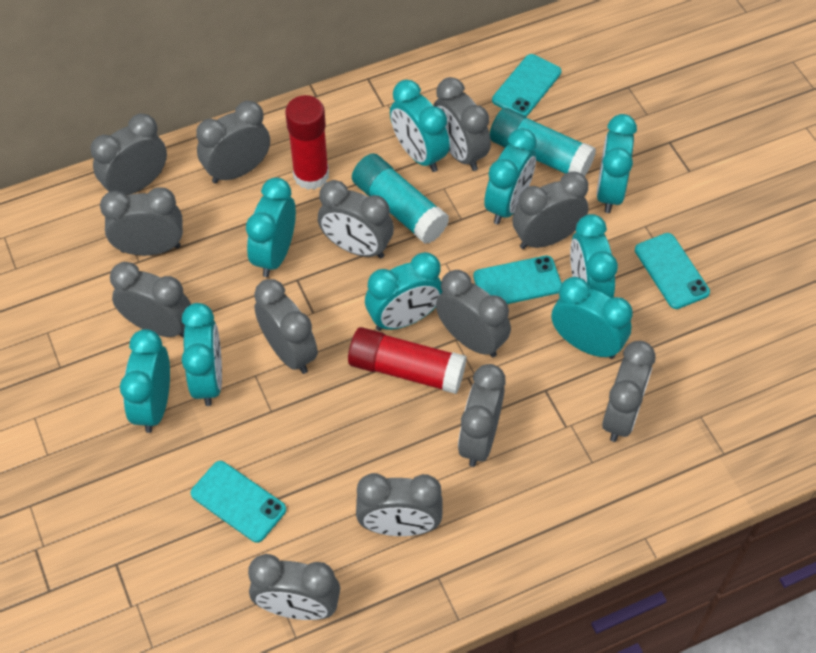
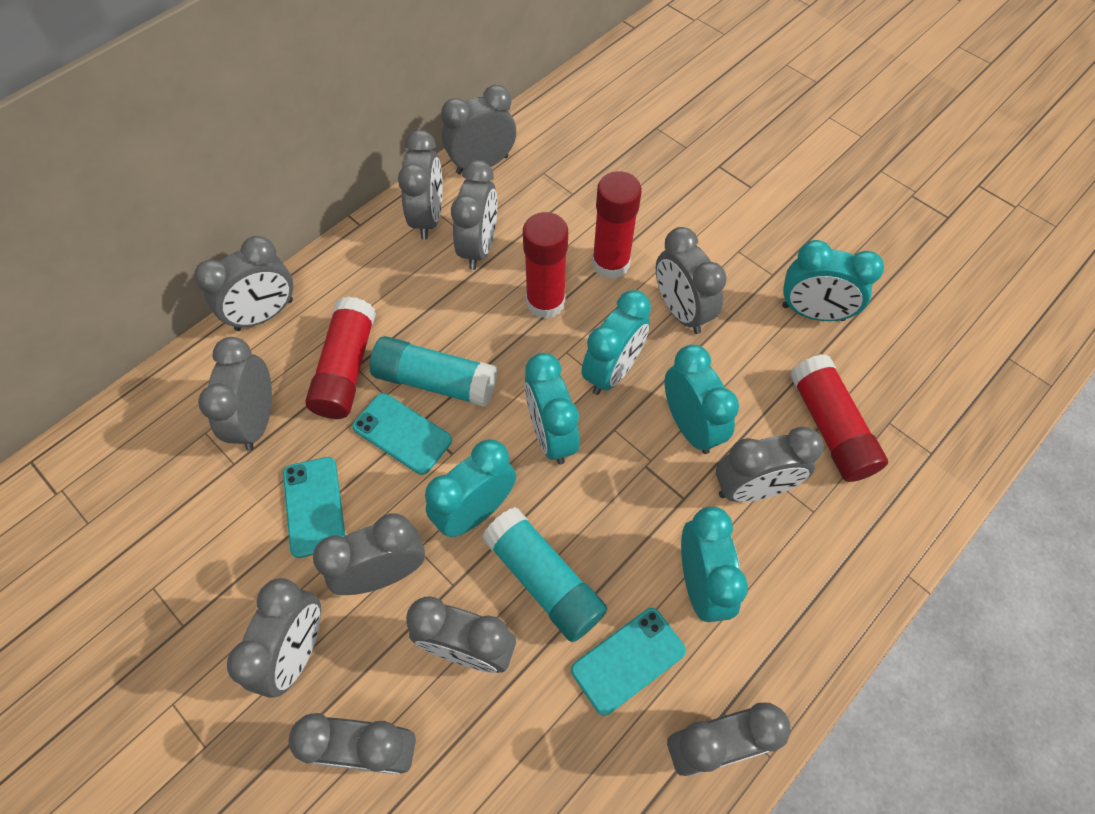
grey clock: [91,114,167,195] [100,187,183,256] [110,262,191,338] [196,101,270,184] [248,554,340,620] [254,279,318,374] [318,180,394,259] [356,473,443,536] [433,77,491,171] [436,270,511,357] [458,364,506,467] [512,171,588,249] [602,341,656,442] = 13 -> [194,236,293,331] [198,337,272,451] [227,578,321,698] [289,713,416,774] [313,513,425,595] [398,130,443,240] [406,596,516,673] [441,85,516,175] [451,160,497,270] [656,227,727,334] [667,703,791,776] [716,427,824,502] = 12
red glue stick: [285,95,329,190] [348,327,467,394] = 2 -> [305,296,376,419] [523,212,568,319] [592,171,642,279] [790,354,888,482] = 4
turquoise clock: [120,329,170,433] [182,303,222,406] [246,177,296,277] [365,252,442,331] [390,80,450,172] [484,128,537,224] [552,277,633,359] [570,214,618,298] [597,114,637,213] = 9 -> [425,439,516,537] [524,353,579,464] [582,290,651,395] [665,345,739,454] [681,507,748,622] [782,240,884,321] = 6
turquoise phone: [191,461,286,543] [473,256,562,304] [492,54,562,117] [635,233,710,309] = 4 -> [283,457,345,558] [352,393,452,475] [571,608,686,716] = 3

